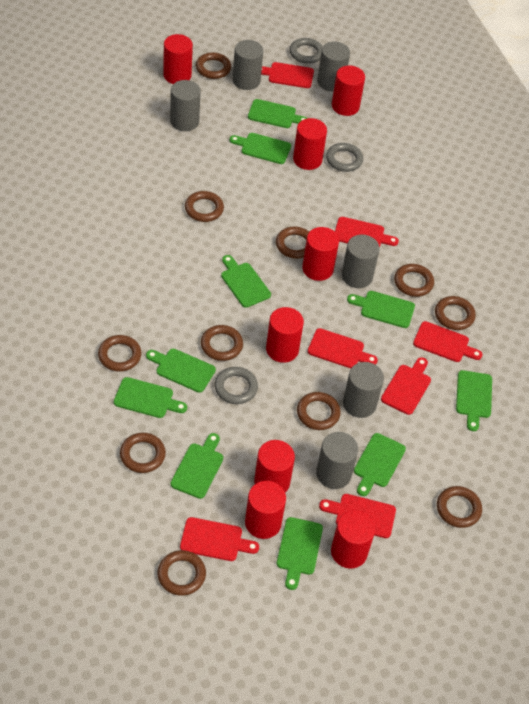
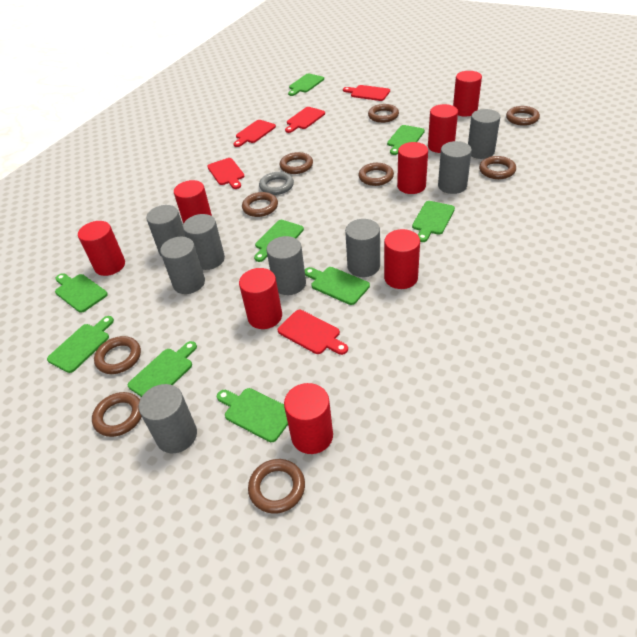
brown ring: [98,335,142,372] [120,433,166,473] [157,550,206,596] [185,191,224,222] [196,52,231,79] [201,325,243,361] [276,227,309,259] [297,392,341,430] [394,264,434,297] [435,296,476,330] [437,486,482,528] = 11 -> [92,392,142,437] [94,336,141,374] [242,192,278,217] [248,459,305,514] [280,152,313,174] [358,163,394,186] [368,104,399,123] [479,156,516,179] [506,106,540,126] = 9
green cutting board: [114,377,187,418] [146,349,216,392] [171,433,223,499] [221,255,271,308] [230,133,291,164] [248,99,307,128] [277,517,323,590] [347,291,415,328] [354,433,406,496] [456,370,492,431] = 10 -> [47,316,114,373] [55,273,108,313] [128,341,197,397] [217,388,288,442] [254,220,304,262] [288,73,324,96] [305,267,370,305] [387,125,425,155] [412,201,455,242] = 9
grey cylinder: [170,80,201,131] [233,40,263,90] [316,432,358,489] [317,41,350,91] [342,234,380,288] [343,362,384,418] = 6 -> [139,384,197,453] [146,205,185,257] [160,237,205,294] [183,214,225,270] [266,236,306,295] [345,219,380,277] [438,141,472,194] [468,109,500,159] = 8
grey ring: [214,367,258,404] [289,38,323,64] [326,143,363,172] = 3 -> [259,172,294,195] = 1
red cutting board: [180,517,259,561] [261,62,314,88] [308,328,378,368] [319,494,396,538] [335,217,399,247] [381,357,431,415] [413,321,483,362] = 7 -> [207,158,245,189] [233,120,276,147] [278,310,348,355] [285,107,325,133] [343,85,390,101] = 5

